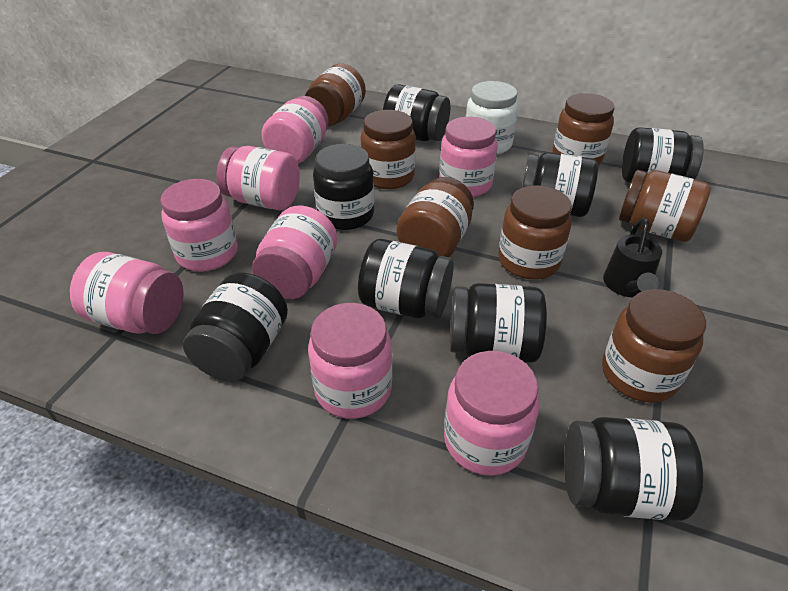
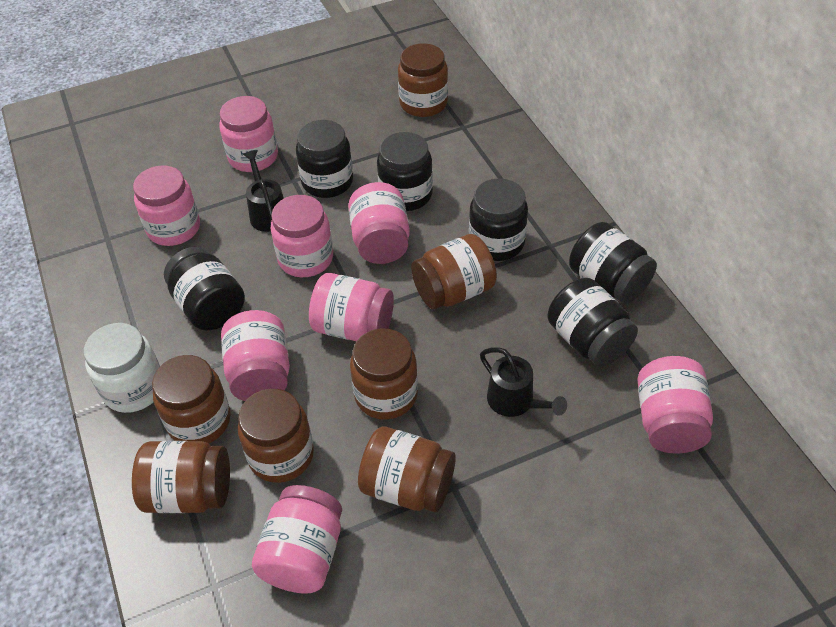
black jar: [183,273,288,382] [313,144,374,230] [358,239,454,319] [383,84,450,141] [450,283,547,363] [522,152,598,217] [564,417,703,521] [622,127,704,183] = 8 -> [164,247,245,330] [296,120,353,198] [377,132,433,211] [469,178,528,261] [547,278,638,367] [569,222,657,304] = 6
black watering can: [603,218,662,297] = 1 -> [243,150,284,232] [480,347,567,417] = 2

